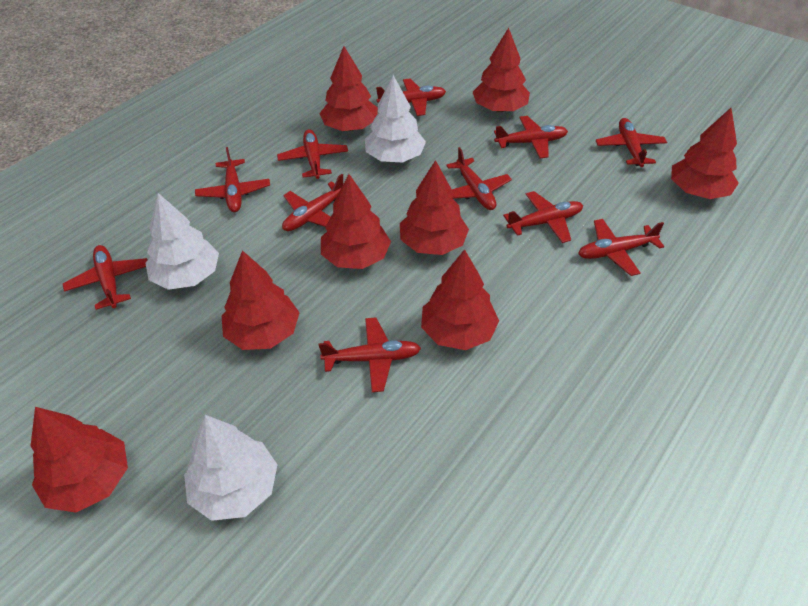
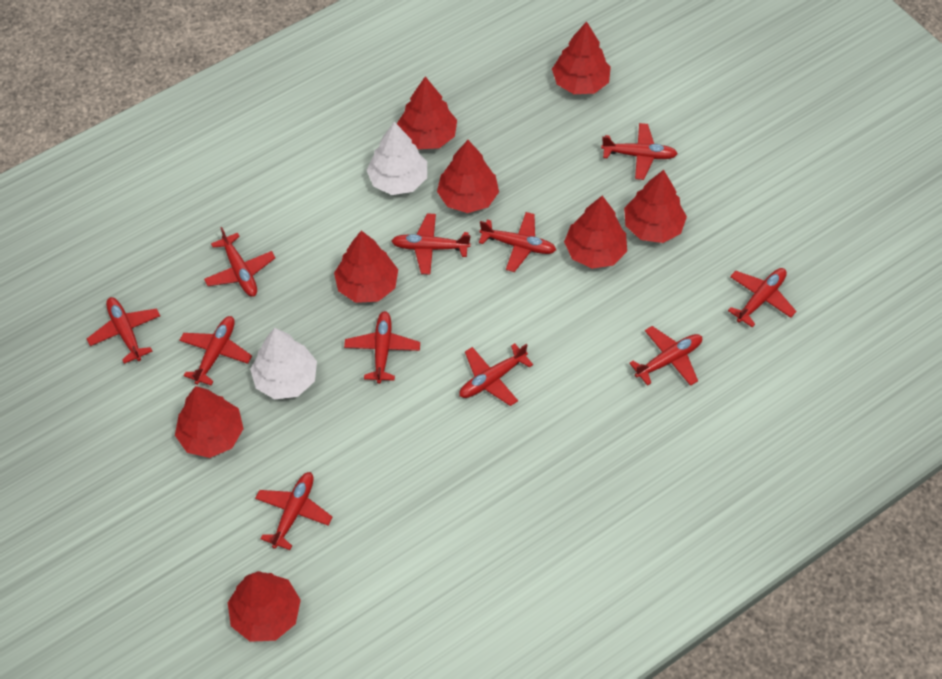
white tree: [145,193,219,290] [184,415,277,521] [365,75,426,163] = 3 -> [250,328,317,399] [366,122,427,195] = 2

